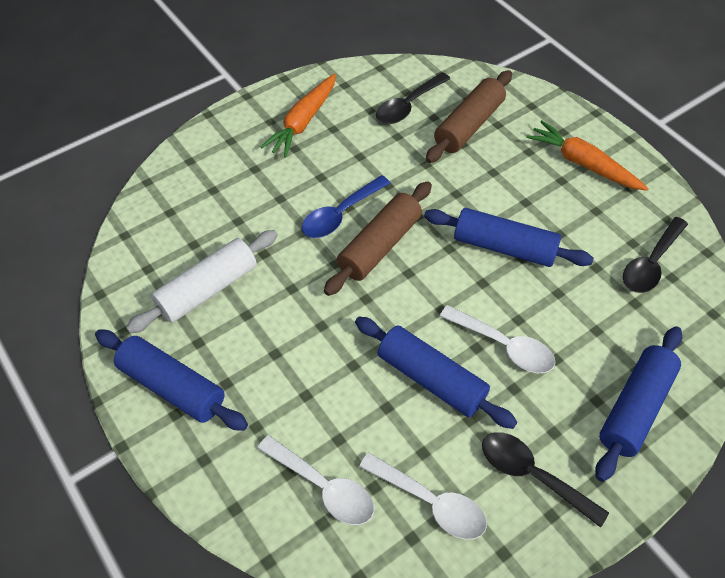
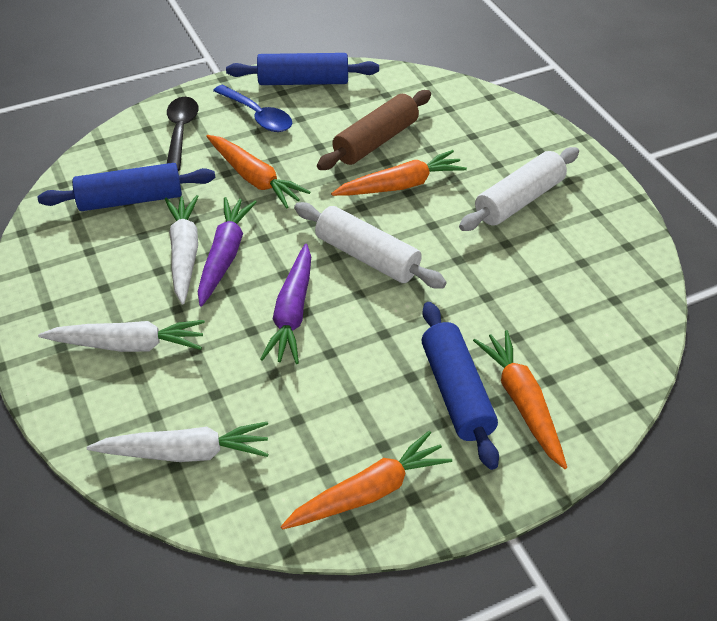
black spoon: [376,72,450,124] [482,432,609,528] [623,217,688,293] = 3 -> [167,97,198,171] = 1
blue rolling pin: [95,329,248,431] [355,317,517,429] [424,208,594,267] [595,326,682,482] = 4 -> [38,163,215,211] [226,53,379,85] [422,302,499,470] = 3
brown rolling pin: [324,181,432,296] [426,70,512,163] = 2 -> [317,90,431,170] = 1
orange carrot: [260,74,336,158] [526,120,649,191] = 2 -> [206,135,310,209] [281,431,452,530] [331,150,467,196] [473,330,567,469] = 4
purple carrot: none = 0 -> [198,197,257,306] [260,244,311,364] = 2
white carrot: none = 0 -> [38,320,205,352] [87,422,268,462] [165,195,199,305] = 3
white rolling pin: [126,230,278,334] = 1 -> [294,202,447,289] [459,147,579,231] = 2
white spoon: [257,435,374,525] [359,453,487,540] [440,305,555,373] = 3 -> none = 0

